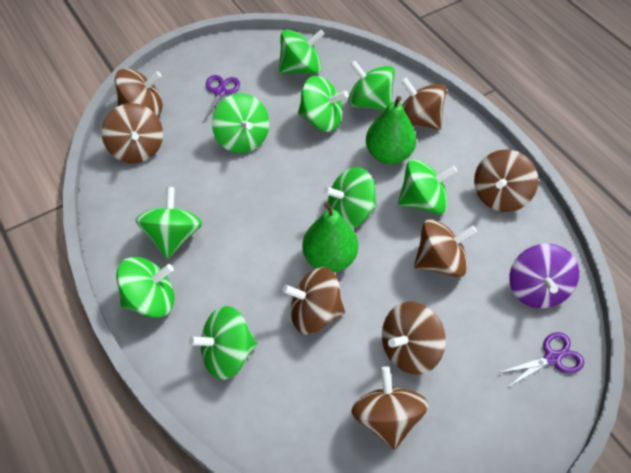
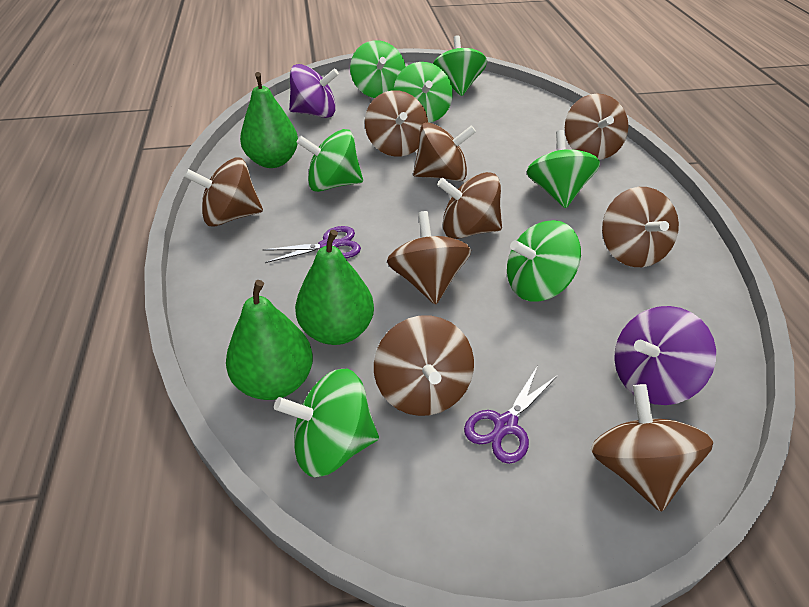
brown spinning top: [102,103,163,163] [115,68,163,116] [282,267,345,334] [351,366,429,450] [382,302,446,375] [401,77,447,130] [414,219,477,277] [474,149,538,212] = 8 -> [184,157,263,227] [365,90,428,157] [374,315,474,416] [387,211,471,305] [413,122,476,181] [437,172,502,239] [565,93,628,160] [591,384,713,512] [602,187,679,267] = 9
green pear: [302,202,358,272] [366,96,417,164] = 2 -> [226,280,313,400] [240,72,298,168] [295,230,374,345] = 3
green spinning top: [116,257,175,318] [136,187,202,259] [189,306,257,380] [212,94,269,153] [279,29,324,74] [298,76,348,132] [323,167,377,229] [348,60,395,110] [398,159,458,214] = 9 -> [274,369,379,477] [296,129,363,192] [350,40,406,98] [394,62,453,123] [433,35,487,96] [507,220,581,301] [526,130,600,208] = 7
purple spinning top: [509,244,579,308] = 1 -> [289,64,339,118] [614,306,716,405] = 2

